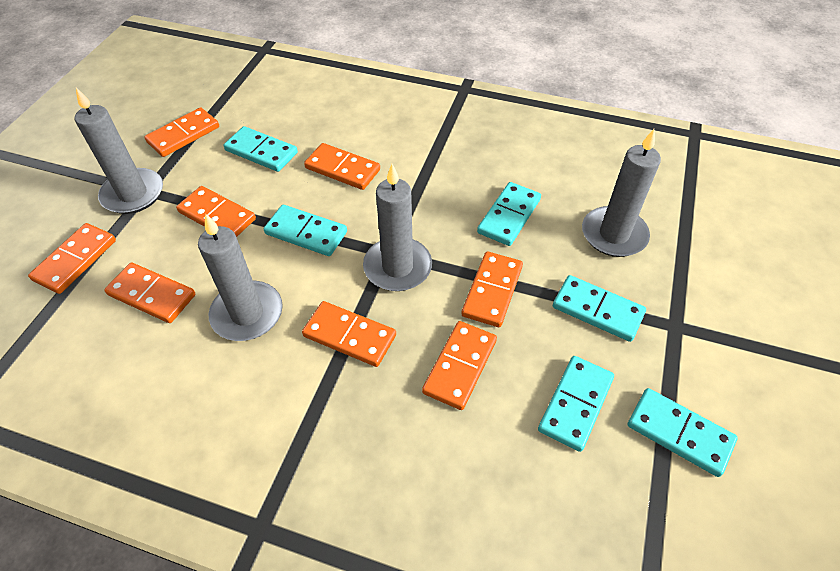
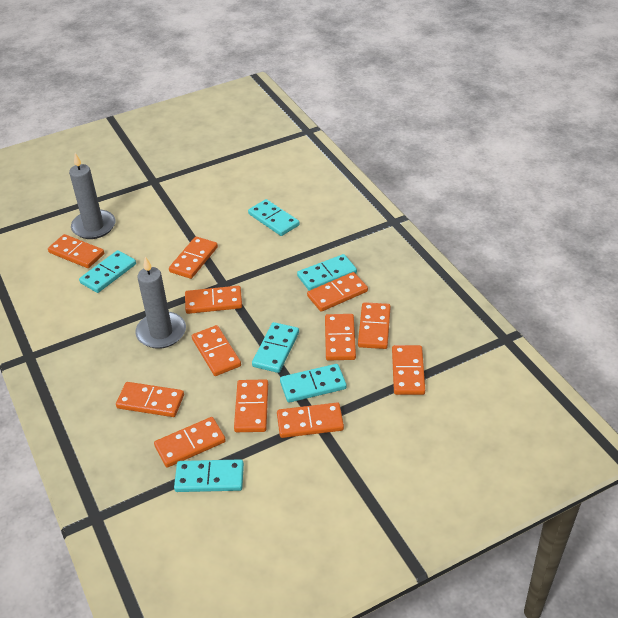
grey candle: [75,88,163,214] [198,213,283,341] [363,164,432,291] [582,129,661,257] = 4 -> [69,153,115,239] [135,257,186,349] = 2
orange domino: [28,223,116,294] [104,262,195,323] [144,107,219,157] [176,186,256,237] [302,301,396,367] [304,143,380,190] [422,321,497,410] [462,251,523,327] = 8 -> [48,234,104,268] [116,382,184,417] [154,417,226,468] [169,237,218,279] [185,286,242,314] [192,325,241,376] [234,379,268,432] [277,403,344,438] [307,272,368,312] [325,314,356,361] [358,302,391,349] [392,345,425,395] = 12

